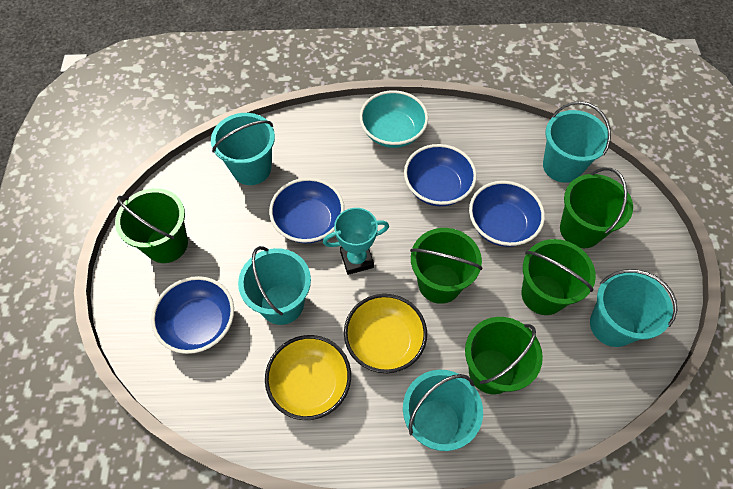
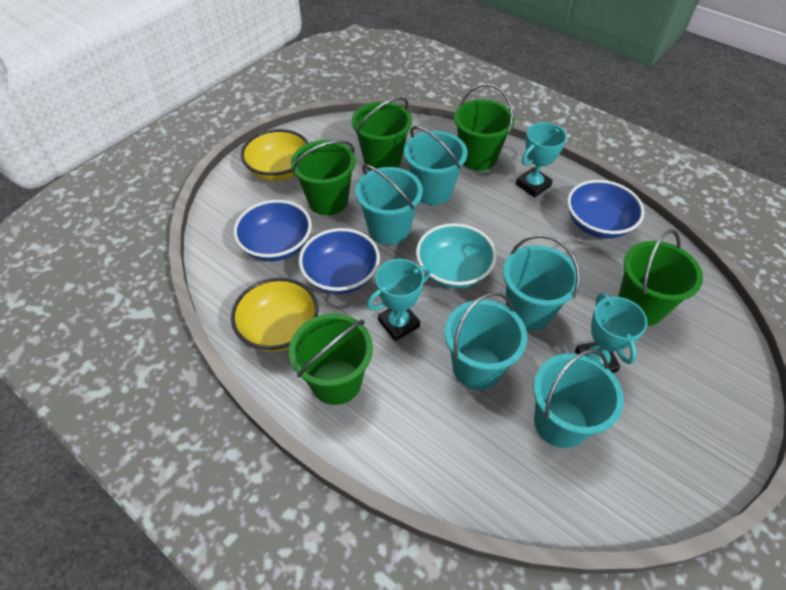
blue bowl: [151,276,234,354] [269,178,344,243] [404,144,477,206] [469,181,545,247] = 4 -> [233,200,312,261] [299,228,380,294] [567,180,644,239] = 3
turquoise trophy: [323,208,389,275] = 1 -> [367,259,431,341] [516,122,567,198] [575,293,648,373] = 3

